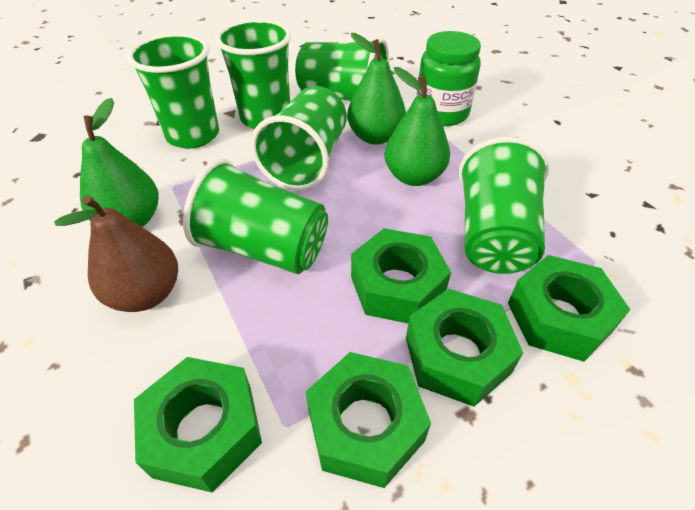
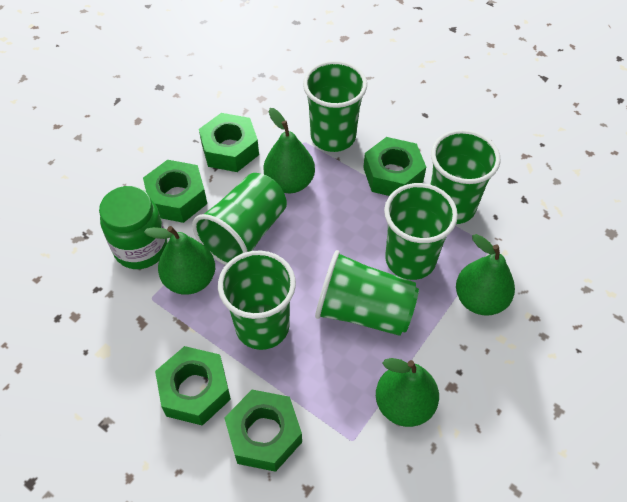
brown pear: [54,195,178,312] = 1 -> none = 0
green pear: [80,98,159,227] [347,33,406,145] [385,67,450,186] = 3 -> [144,226,215,295] [263,108,315,193] [376,358,439,427] [456,234,515,316] = 4

